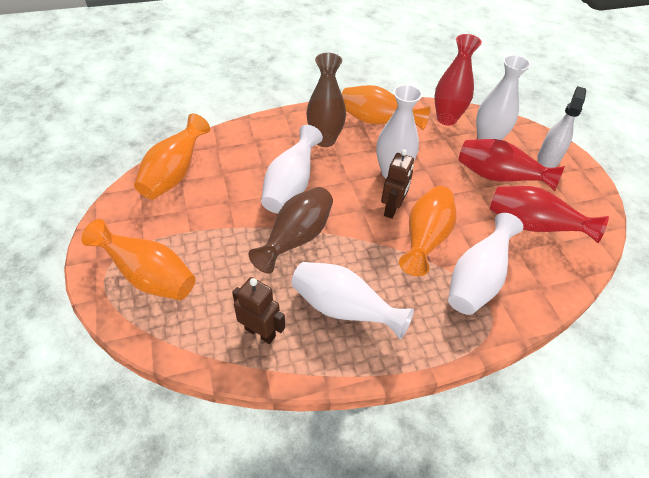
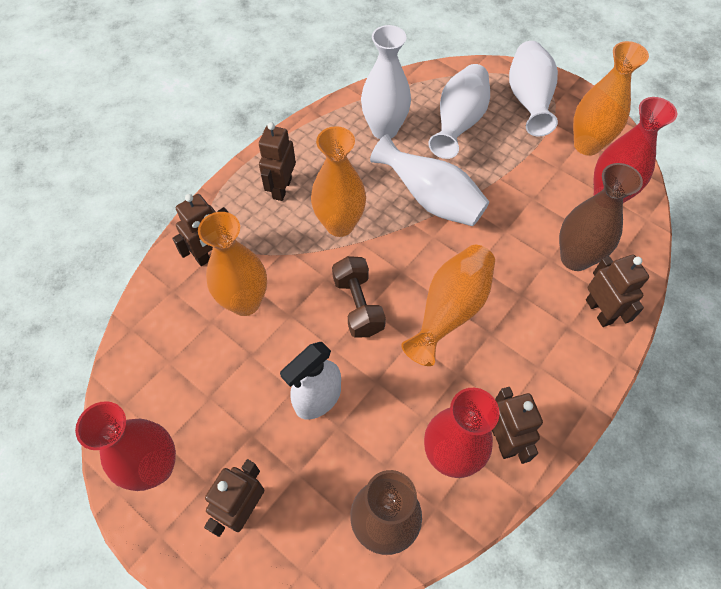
brown dumbbell: none = 0 -> [332,256,386,338] = 1
brown robot: [232,277,285,344] [381,149,414,219] = 2 -> [172,194,229,266] [204,459,265,537] [259,123,296,201] [492,387,543,464] [586,255,649,327] = 5
white vase: [261,125,323,213] [292,262,414,340] [376,84,422,179] [448,213,524,315] [476,55,531,140] = 5 -> [361,25,411,139] [370,134,489,226] [428,64,490,159] [509,41,558,136] = 4

